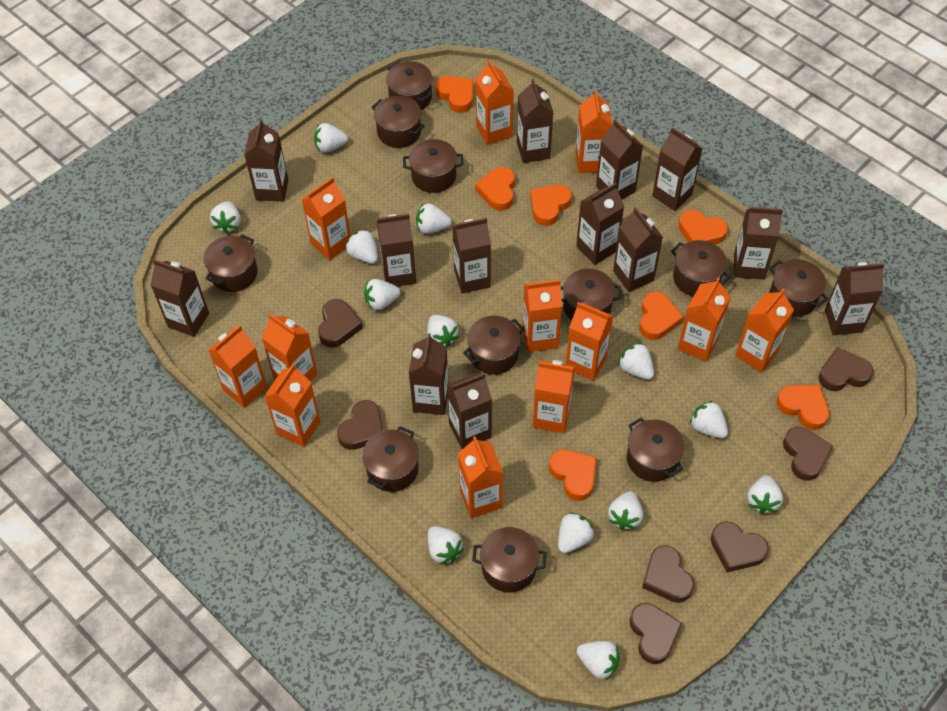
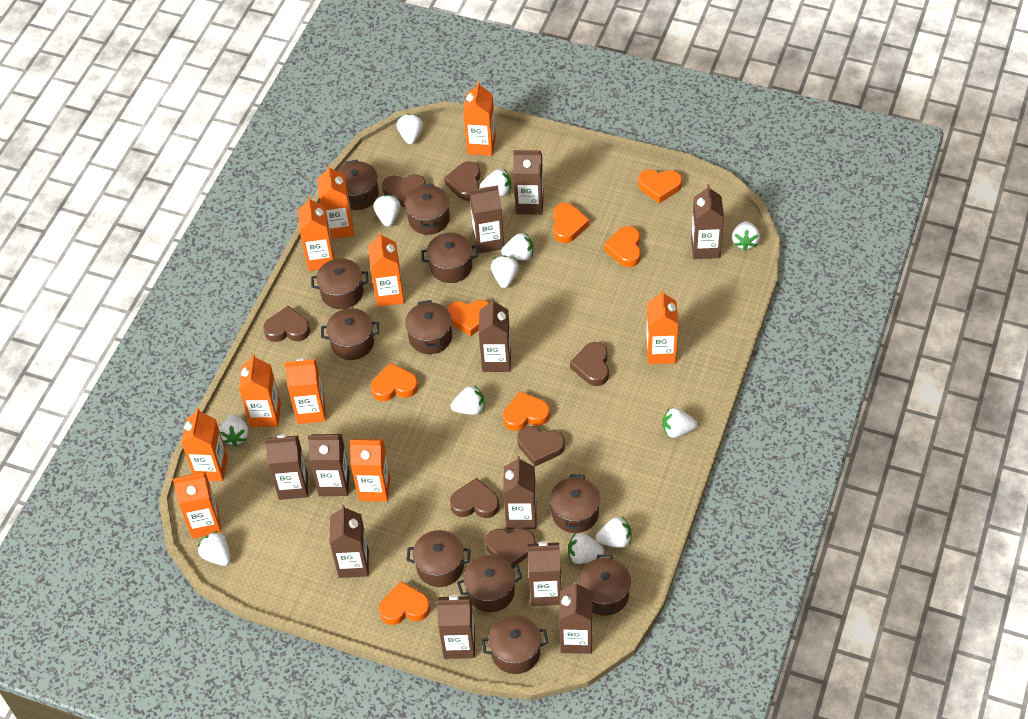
brown carton: [151,259,209,337] [244,119,288,202] [377,214,416,286] [409,333,449,415] [447,373,492,449] [452,218,491,294] [517,79,553,163] [576,183,624,265] [596,119,643,200] [613,207,663,292] [652,127,703,211] [734,207,783,280] [825,262,885,335] = 13 -> [265,434,308,500] [308,434,350,496] [330,505,369,578] [437,595,475,659] [469,185,504,254] [479,298,511,372] [503,456,537,529] [513,150,544,215] [527,541,562,606] [559,581,593,654] [691,184,724,259] = 11
orange carton: [209,325,267,408] [262,314,318,381] [265,364,320,447] [302,177,351,260] [458,436,503,518] [476,60,514,145] [523,280,562,352] [533,360,575,433] [566,302,613,381] [575,90,612,173] [678,277,731,362] [735,288,794,372] = 12 -> [173,472,221,539] [181,408,228,481] [239,354,281,427] [284,358,326,424] [298,196,334,271] [317,165,354,239] [350,439,390,502] [368,232,404,307] [463,81,496,156] [646,290,679,364] = 10
white strawberry: [210,201,241,234] [314,123,348,152] [346,229,378,264] [364,279,401,310] [416,203,452,234] [427,315,459,347] [428,526,464,565] [558,512,595,553] [577,641,620,680] [608,491,643,530] [618,343,654,380] [690,401,728,438] [747,475,783,514] = 13 -> [198,531,230,566] [219,414,249,446] [373,195,401,227] [397,114,423,144] [451,386,484,415] [480,169,511,196] [491,255,519,288] [501,233,533,261] [568,533,604,564] [595,517,631,548] [663,408,697,438] [732,221,760,251] = 12

